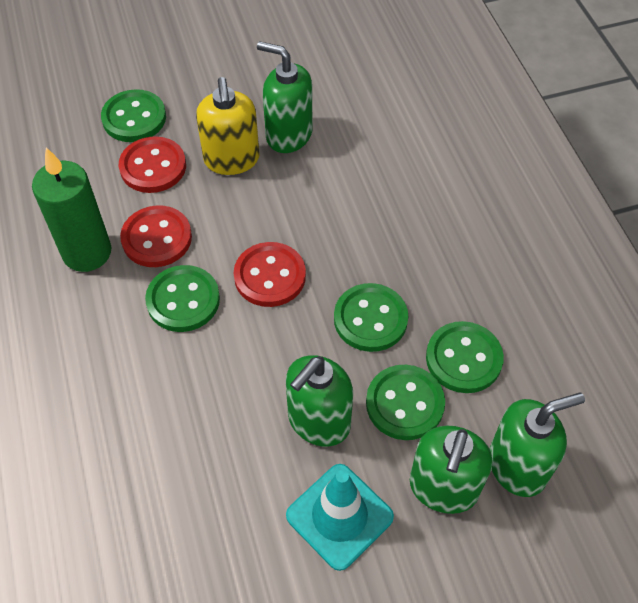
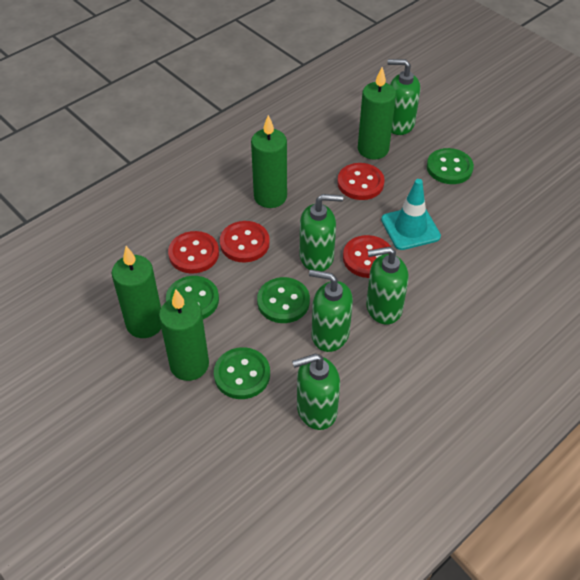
green button: [101,89,166,142] [145,265,220,332] [334,283,408,352] [366,365,445,440] [426,321,504,393] = 5 -> [166,276,219,319] [214,347,270,399] [257,277,310,323] [427,148,474,184] = 4
green candle: [32,147,111,272] = 1 -> [112,246,161,338] [159,289,209,381] [251,115,287,208] [358,67,396,160] = 4
green soap dispenser: [257,41,313,153] [286,355,353,447] [410,426,493,514] [490,393,585,497] = 4 -> [292,353,340,430] [300,194,343,271] [309,269,353,352] [366,247,409,325] [388,59,420,135] = 5
red button: [119,136,186,193] [120,205,192,267] [234,242,306,307] = 3 -> [168,231,219,274] [220,221,270,262] [337,163,385,200] [343,235,392,278] = 4
yellow soap dispenser: [196,77,259,175] = 1 -> none = 0

